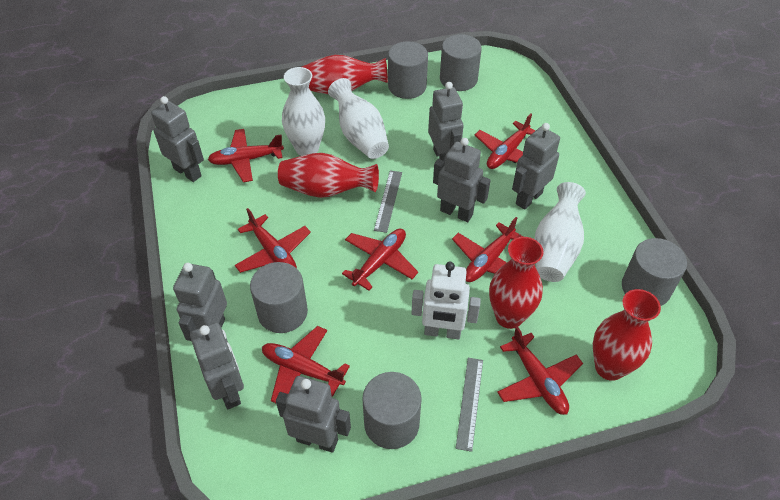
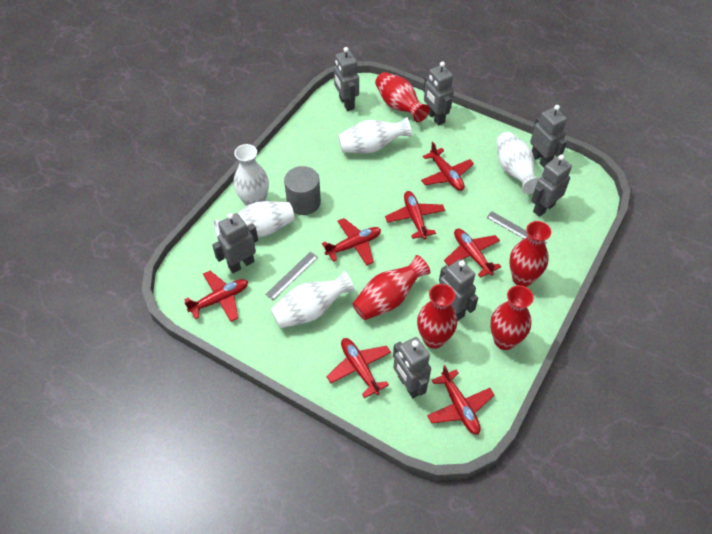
grey cylinder: [250,262,308,333] [362,372,422,449] [388,41,428,99] [440,34,482,91] [622,238,687,306] = 5 -> [284,166,321,215] = 1
red vase: [278,153,379,198] [302,55,388,94] [489,237,544,329] [593,289,661,381] = 4 -> [353,255,430,320] [375,72,430,122] [417,284,457,349] [490,285,534,350] [509,221,551,287] = 5
white robot: [412,262,481,339] = 1 -> none = 0
white vase: [282,67,325,156] [328,78,389,159] [535,182,586,282] = 3 -> [214,201,294,237] [234,144,269,206] [271,271,355,328] [338,117,412,153] [496,132,539,194] = 5

